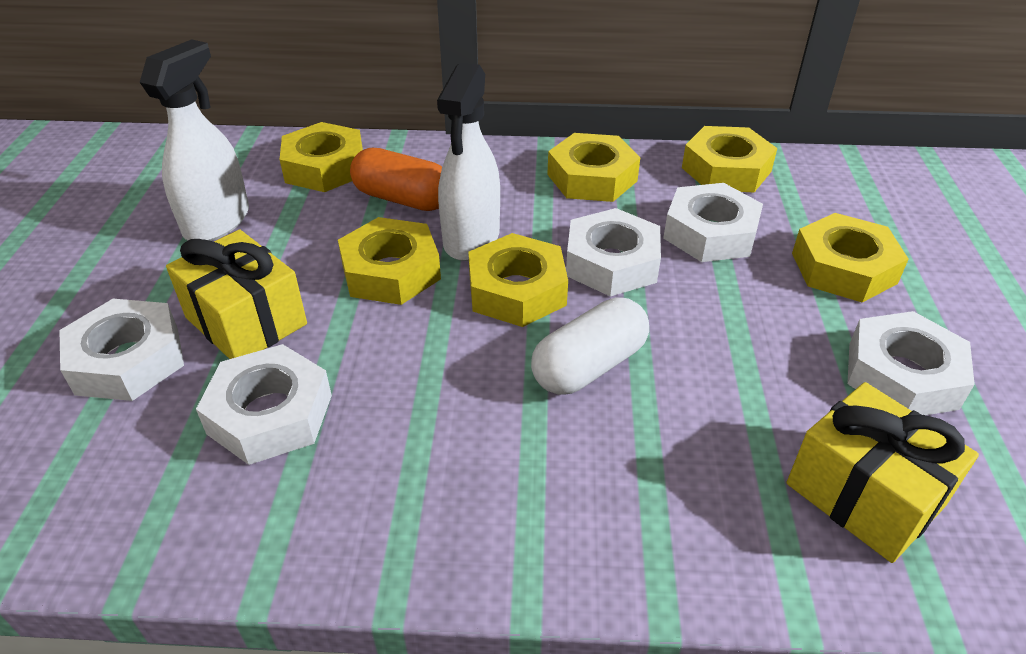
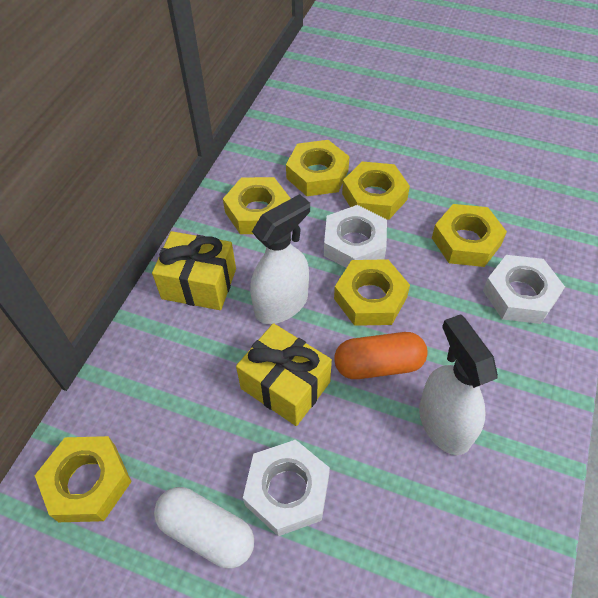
white nut: [59,299,184,401] [196,344,332,465] [566,208,661,297] [663,183,763,262] [847,311,975,415] = 5 -> [243,440,330,536] [324,205,387,268] [483,255,565,324] = 3

